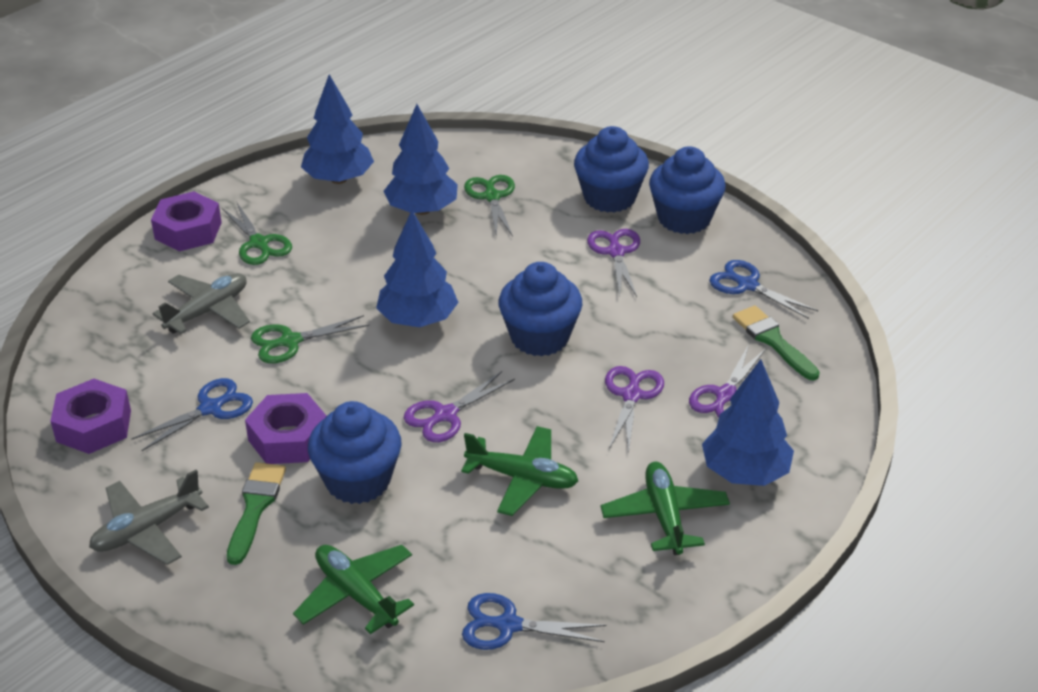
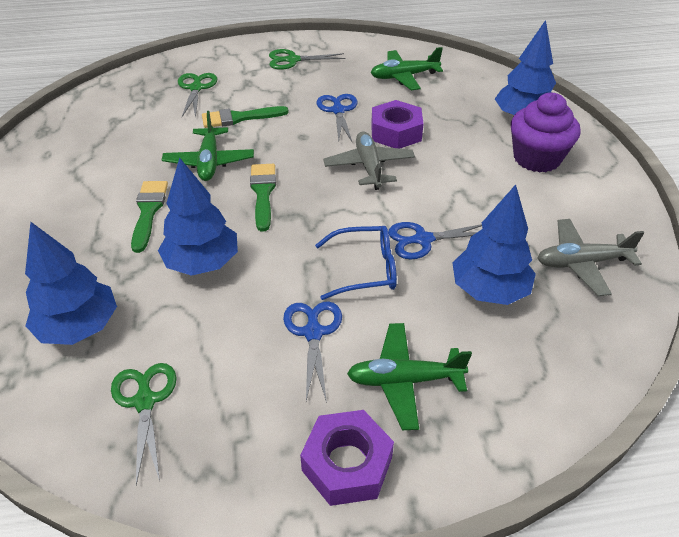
blue cupcake: [308,401,402,504] [499,262,582,356] [574,126,649,213] [649,146,726,234] = 4 -> none = 0
blue glasses: none = 0 -> [315,226,397,300] = 1
green brush: [227,462,286,565] [733,305,820,380] = 2 -> [131,181,168,253] [202,106,289,128] [250,164,276,232] = 3
purple cupcake: none = 0 -> [511,93,581,173] = 1
purple nut: [50,379,131,454] [151,191,222,252] [245,393,327,464] = 3 -> [300,410,394,506] [371,100,424,148] = 2
purple scissors: [404,371,515,442] [587,229,640,297] [605,366,664,453] [689,344,766,418] = 4 -> none = 0

